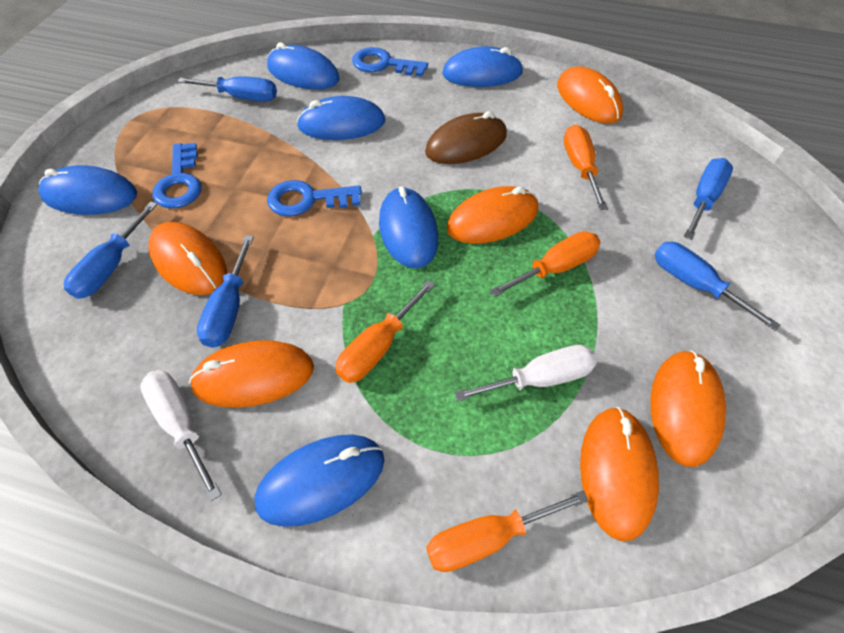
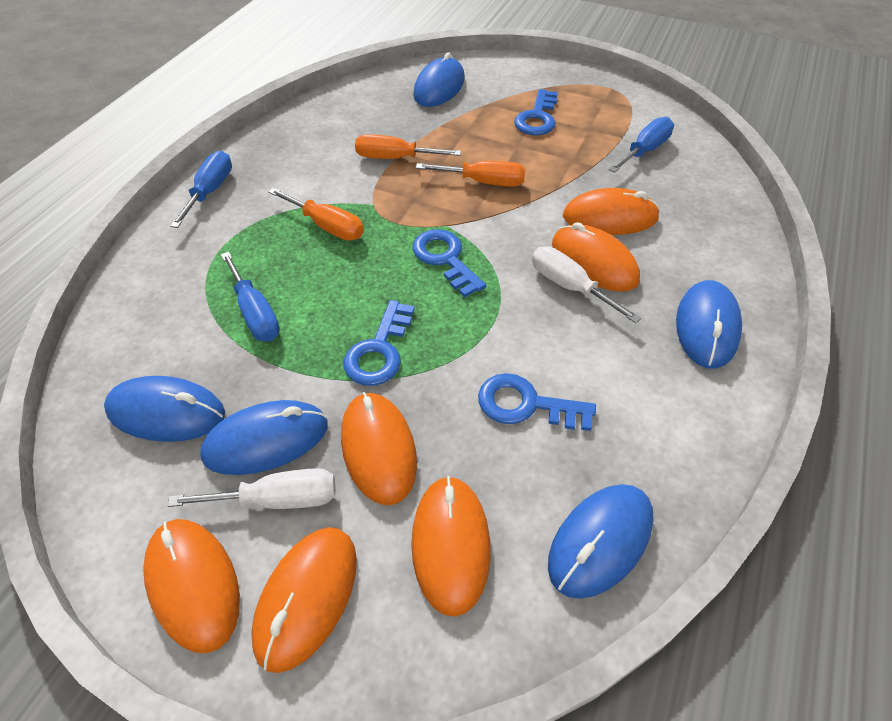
blue key: [152,143,201,208] [267,180,362,217] [352,47,428,77] = 3 -> [343,300,414,386] [412,229,486,297] [478,373,596,431] [514,89,558,135] = 4
blue mouse: [38,165,137,215] [254,435,385,527] [267,43,340,90] [296,96,385,140] [379,186,438,268] [442,46,524,87] = 6 -> [104,376,225,442] [200,400,328,475] [413,52,465,107] [548,484,654,599] [676,280,742,369] = 5
blue screwdriver: [64,201,158,299] [177,76,277,102] [197,235,254,348] [654,242,781,331] [684,158,733,240] = 5 -> [170,151,232,228] [221,252,280,341] [608,117,674,173] = 3
brown mouse: [425,111,507,164] = 1 -> none = 0
orange screwdriver: [335,280,435,383] [426,490,589,572] [490,231,601,297] [564,125,608,210] = 4 -> [268,188,364,241] [355,134,461,159] [416,161,525,187] = 3

